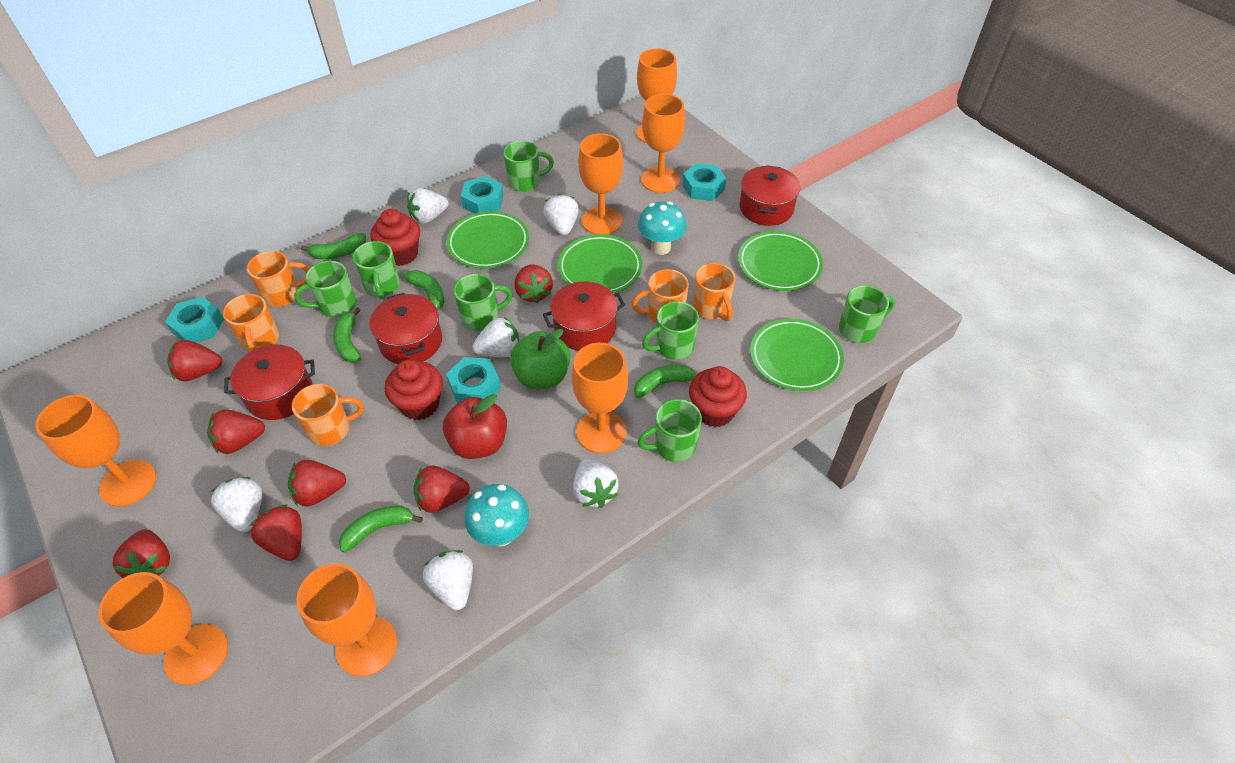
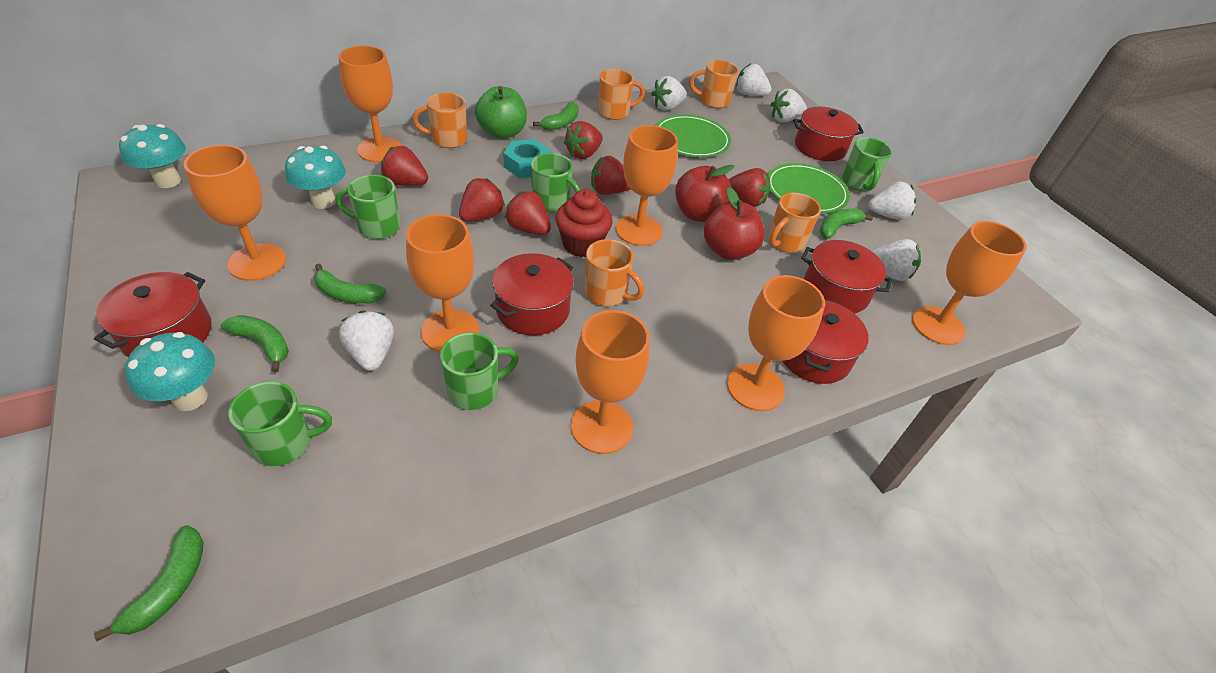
green mug: [294,261,356,317] [353,241,400,299] [453,274,513,331] [503,141,554,192] [638,399,702,462] [642,301,699,360] [839,285,895,343] = 7 -> [228,381,332,466] [336,175,400,239] [440,333,519,410] [531,153,581,213] [842,137,892,191] = 5
green plate: [446,211,529,268] [558,234,642,293] [738,231,823,291] [750,319,844,391] = 4 -> [655,114,731,157] [769,163,850,213] = 2
red apple: [443,394,507,459] = 1 -> [675,165,735,222] [704,187,765,260] = 2
red cupcake: [370,209,420,266] [385,359,443,420] [689,366,747,427] = 3 -> [556,189,613,257] = 1
red pot: [224,345,315,420] [370,293,442,364] [543,281,625,351] [740,165,800,226] = 4 -> [94,272,212,357] [490,253,574,335] [783,299,869,384] [793,107,864,161] [801,240,893,313] = 5
red strawberry: [112,529,170,578] [167,340,222,381] [207,410,265,454] [250,505,302,561] [288,460,346,507] [413,466,470,513] [514,265,553,303] = 7 -> [381,146,428,186] [459,178,505,222] [505,191,551,235] [564,121,603,159] [591,156,631,195] [728,168,770,207] = 6
turquoise mushroom: [464,484,529,547] [638,202,687,255] = 2 -> [119,124,186,188] [125,332,215,411] [285,145,345,209] = 3
turquoise nut: [165,297,224,343] [446,357,501,404] [461,176,504,214] [682,163,726,201] = 4 -> [504,139,551,178] = 1

